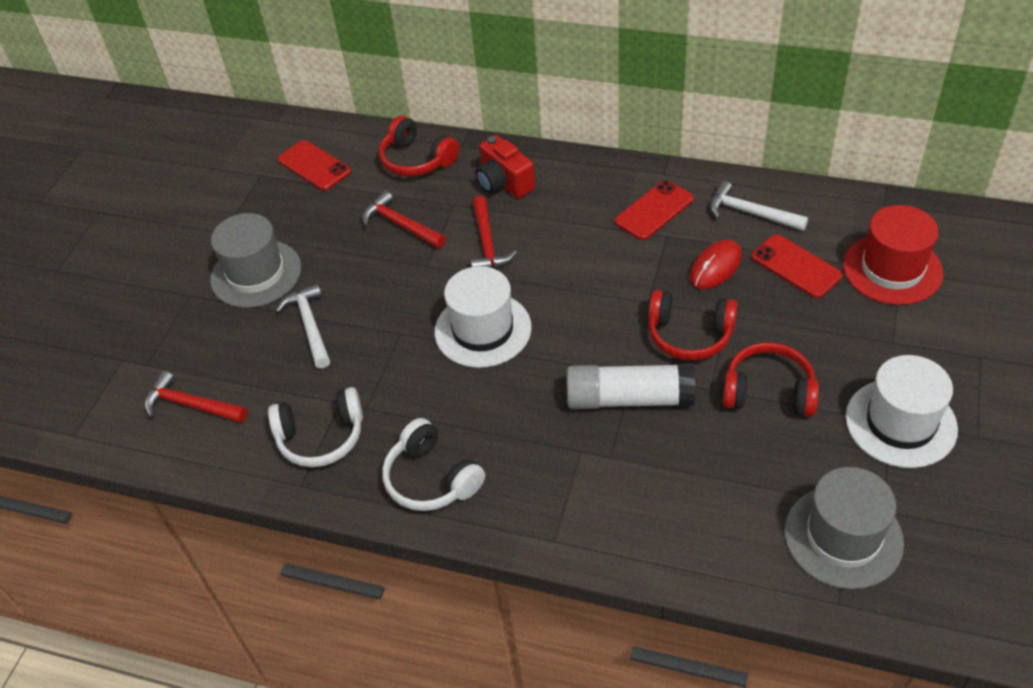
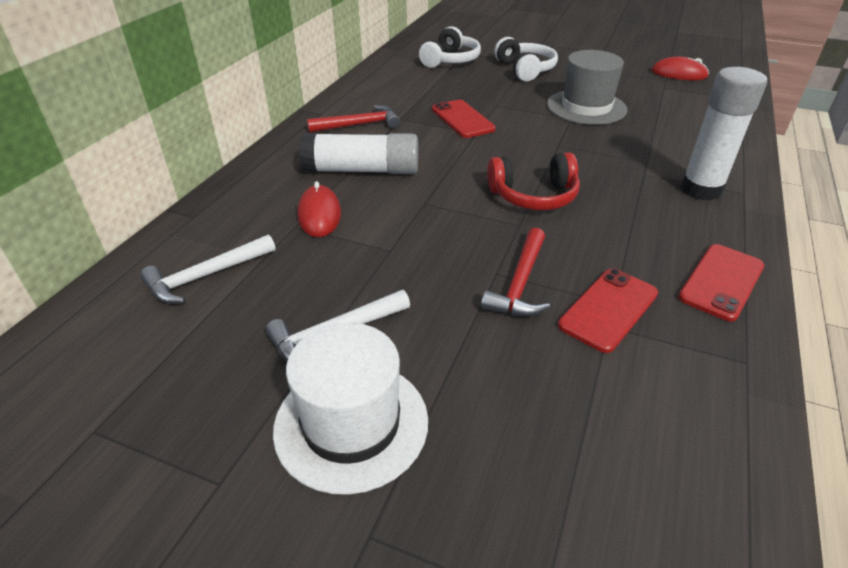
grey hat: [210,213,301,308] [785,467,904,589] = 2 -> [547,50,627,125] = 1
red camera: [475,135,535,198] = 1 -> none = 0
red hammer: [144,371,248,423] [362,191,446,249] [471,196,517,269] = 3 -> [307,105,400,133] [481,228,550,317] = 2
red hat: [843,205,943,305] = 1 -> none = 0
red headphones: [379,116,459,177] [648,290,738,361] [723,342,819,417] = 3 -> [487,152,580,210] = 1
red mouse: [690,240,742,289] = 1 -> [297,181,341,237] [651,57,709,80] = 2
white glue stick: [566,363,695,409] = 1 -> [299,133,418,174] [681,67,767,201] = 2
white hat: [434,266,532,368] [846,355,958,468] = 2 -> [273,323,428,495] = 1

